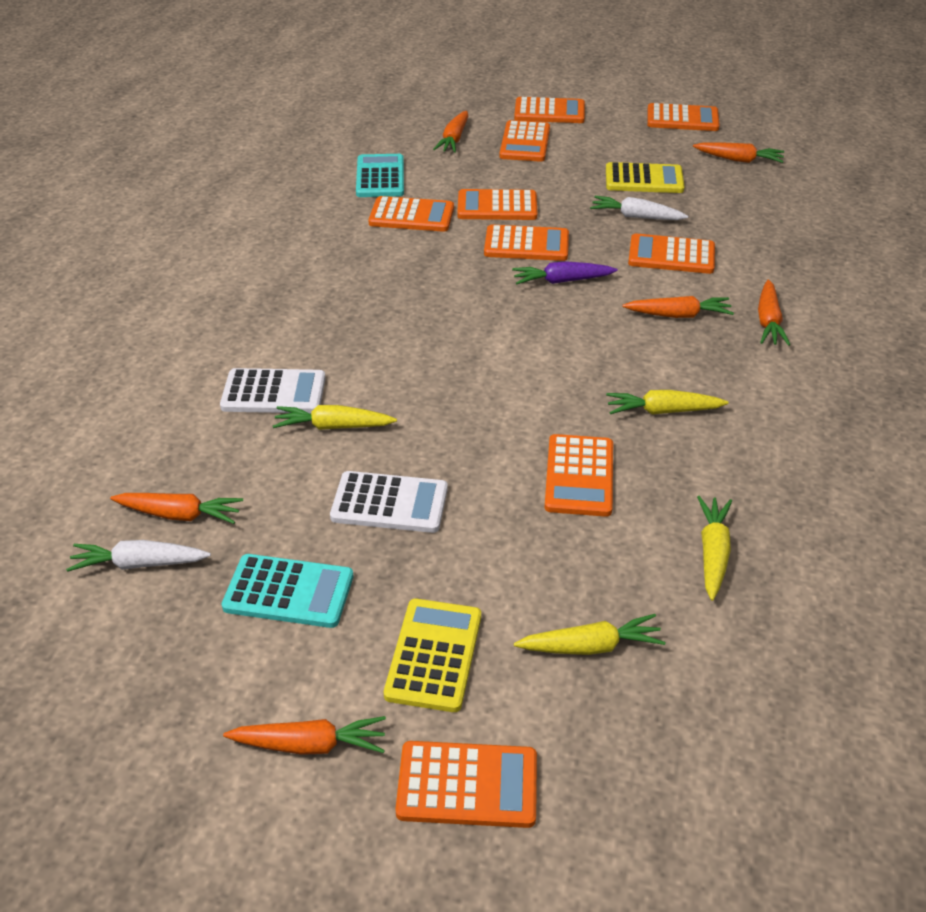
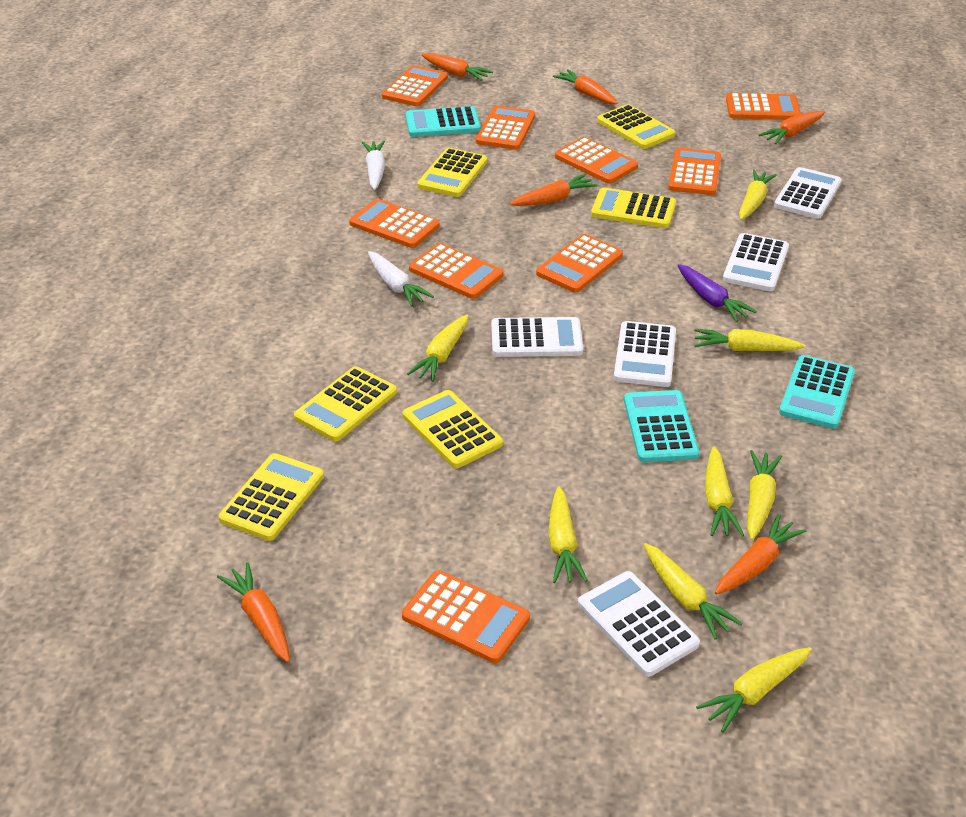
turquoise calculator: [222,554,353,628] [356,154,404,197] = 2 -> [406,106,481,137] [624,390,699,462] [779,355,855,429] = 3
white calculator: [220,368,326,413] [330,471,448,533] = 2 -> [491,317,583,357] [578,571,700,677] [614,321,676,387] [723,233,789,291] [774,167,842,219] = 5
yellow calculator: [384,599,481,712] [606,162,685,193] = 2 -> [219,453,324,541] [294,366,397,441] [403,390,503,468] [417,148,487,197] [591,188,676,228] [597,104,675,149] = 6
yellow carrot: [273,405,397,430] [514,614,665,655] [606,390,729,415] [697,496,732,601] = 4 -> [407,314,468,382] [548,486,588,583] [644,543,742,640] [694,329,805,351] [696,647,812,733] [705,446,744,537] [739,170,777,220] [747,450,782,540] = 8

